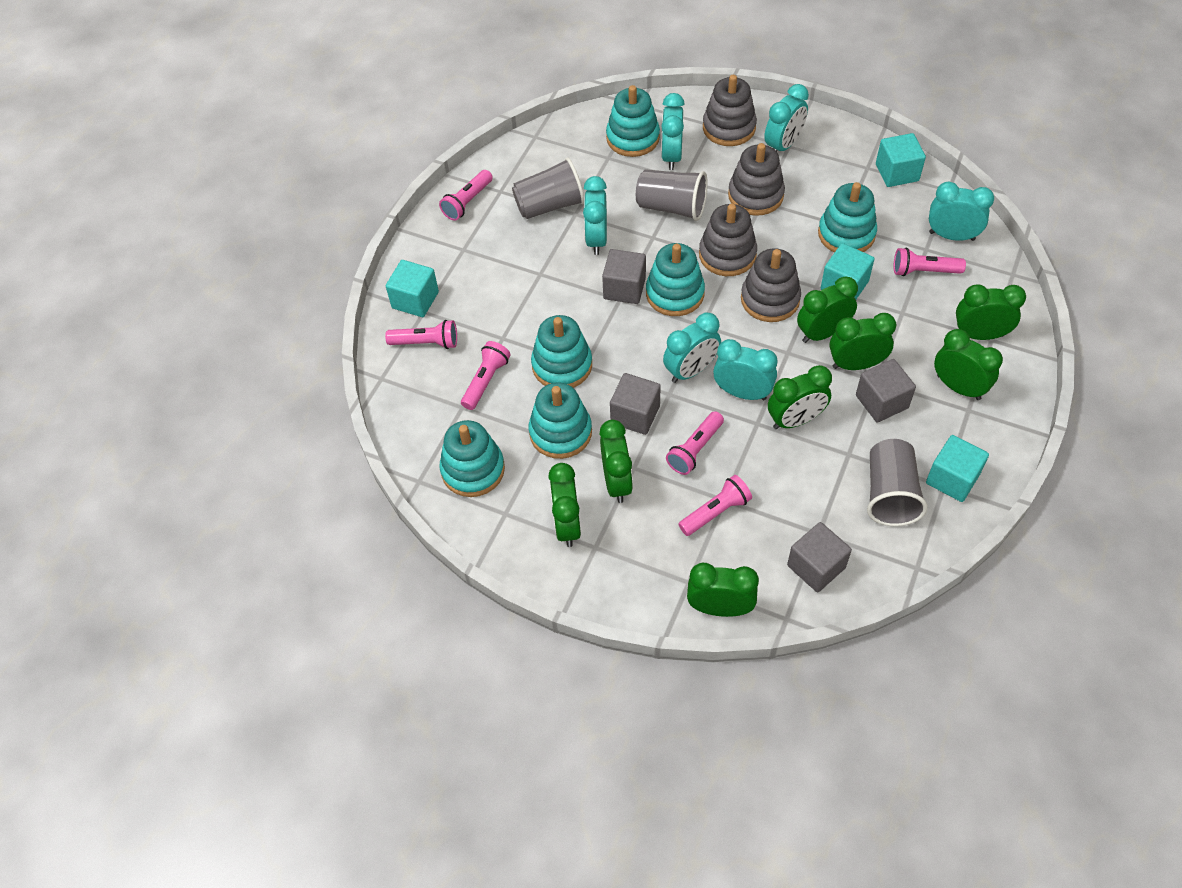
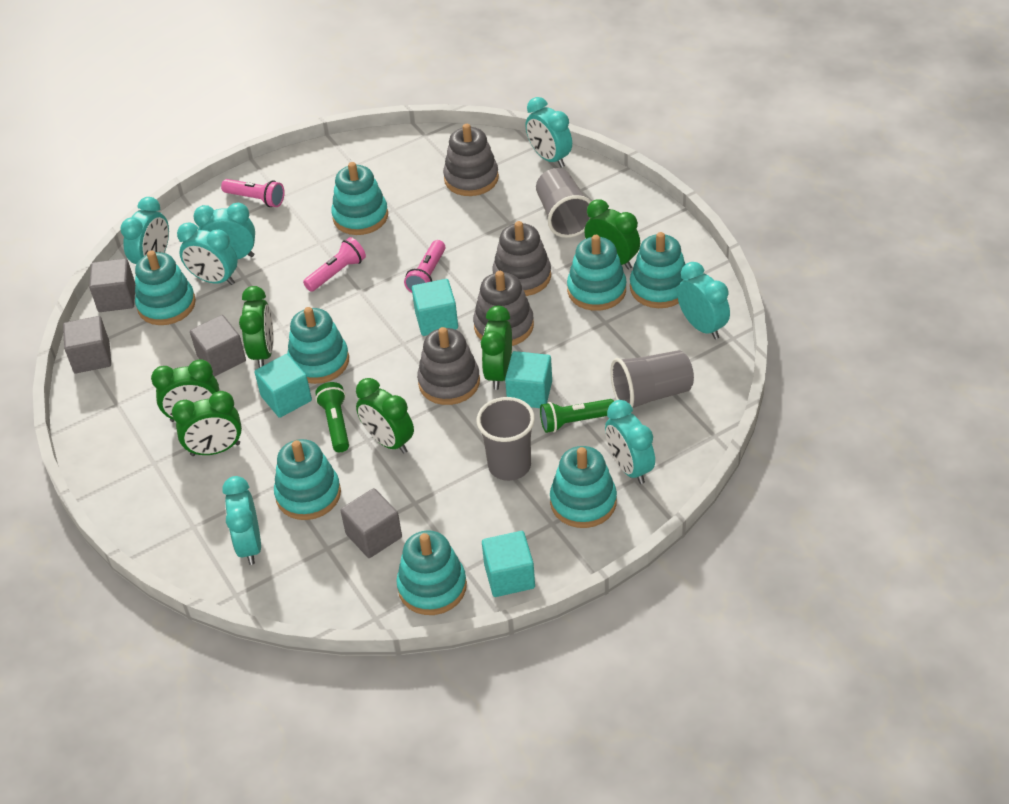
green clock: [548,463,581,547] [600,420,633,503] [687,563,759,617] [768,365,832,429] [797,276,858,343] [829,313,896,370] [934,329,1003,400] [956,284,1026,340] = 8 -> [151,359,219,422] [172,391,242,456] [239,286,273,368] [356,378,414,454] [481,306,512,390] [584,199,640,270] = 6
green flashlight: none = 0 -> [315,382,349,452] [540,399,614,433] = 2
pink flashlight: [385,320,457,349] [439,170,493,221] [461,341,511,410] [666,411,724,475] [678,475,752,536] [893,248,966,276] = 6 -> [221,179,285,207] [303,237,366,292] [404,240,446,293] = 3
turquoise clock: [583,176,607,255] [661,93,685,170] [663,313,721,383] [713,339,778,400] [764,84,809,152] [929,182,994,241] = 6 -> [120,197,169,264] [177,222,238,285] [193,203,255,260] [222,476,261,565] [526,97,572,168] [605,400,655,484] [677,262,730,339] = 7
turquoise stacking toy: [440,420,505,497] [529,382,592,459] [531,315,592,388] [606,85,660,157] [646,243,705,316] [818,182,877,252] = 6 -> [135,251,196,325] [274,439,341,520] [287,307,349,384] [331,162,388,235] [396,530,467,615] [550,446,617,528] [567,235,626,311] [630,232,685,308] = 8

